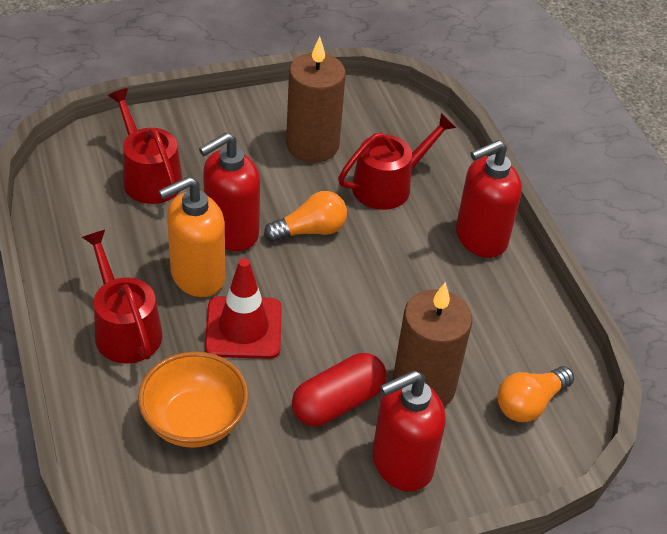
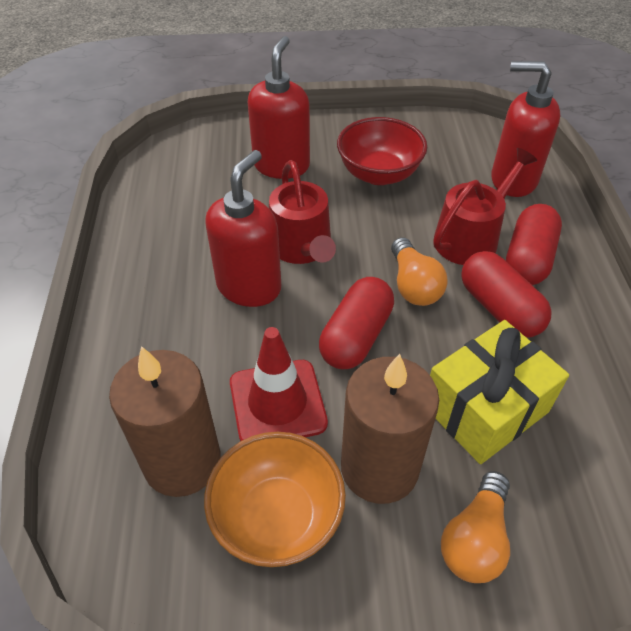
orange soap dispenser: [159,176,225,297] = 1 -> none = 0
red bowl: none = 0 -> [337,117,427,185] = 1
red capsule: [292,353,387,426] = 1 -> [319,277,394,369] [461,251,552,338] [506,204,562,285] = 3
red watering can: [82,230,162,364] [108,88,183,204] [338,113,456,210] = 3 -> [269,160,336,264] [434,148,537,265] = 2
yellow gift: none = 0 -> [430,320,569,464] = 1

